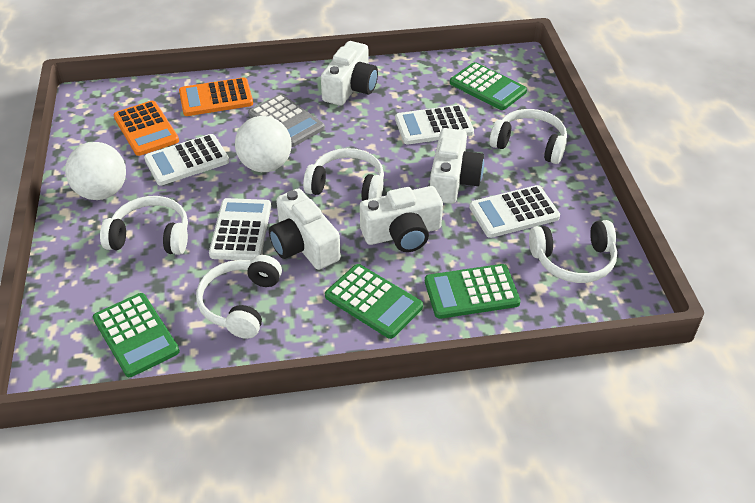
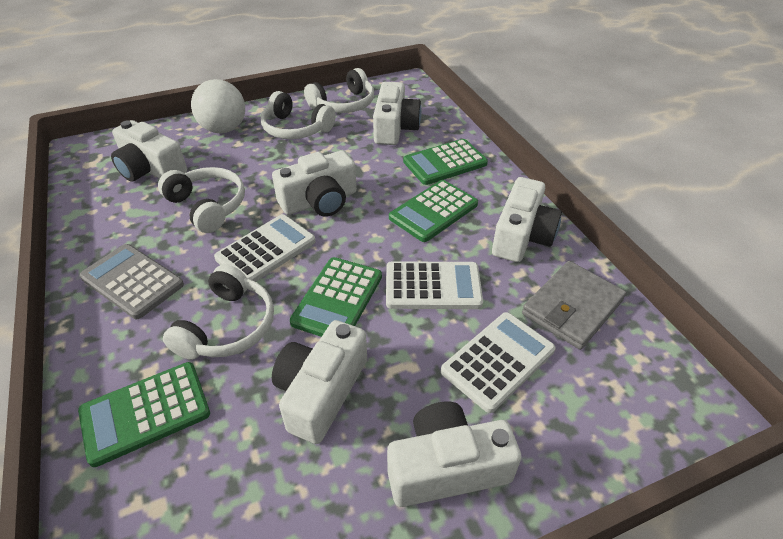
grey wallet: none = 0 -> [522,261,626,350] = 1
orange calculator: [113,101,179,156] [179,77,253,116] = 2 -> none = 0
white ball: [65,142,126,200] [235,116,292,172] = 2 -> [191,79,245,133] = 1
white calculator: [144,134,229,185] [209,198,271,261] [395,105,474,144] [469,185,560,238] = 4 -> [214,214,316,282] [386,261,483,309] [441,312,555,413] = 3
white camera: [269,188,341,270] [321,41,378,106] [360,186,443,252] [430,128,484,204] = 4 -> [111,120,187,182] [272,150,357,217] [272,320,367,444] [373,82,422,145] [387,401,522,507] [492,177,562,262] = 6
white headphones: [100,196,188,255] [196,255,282,339] [303,148,384,201] [489,109,567,164] [529,220,617,283] = 5 -> [158,167,245,233] [163,264,274,360] [261,91,336,139] [304,68,374,113] = 4

